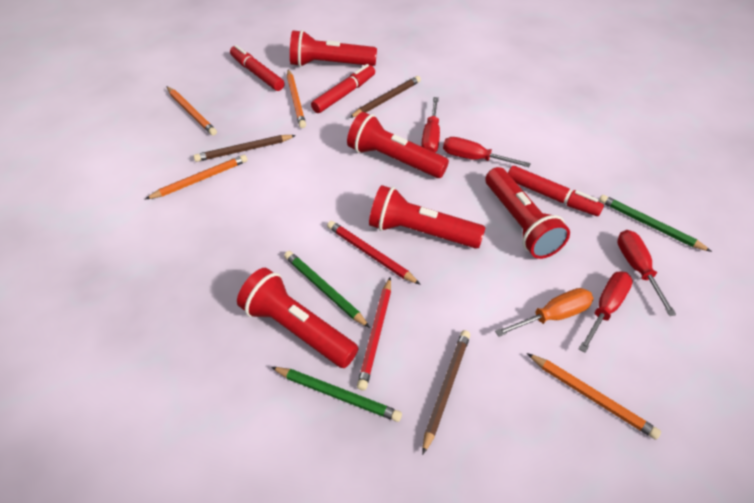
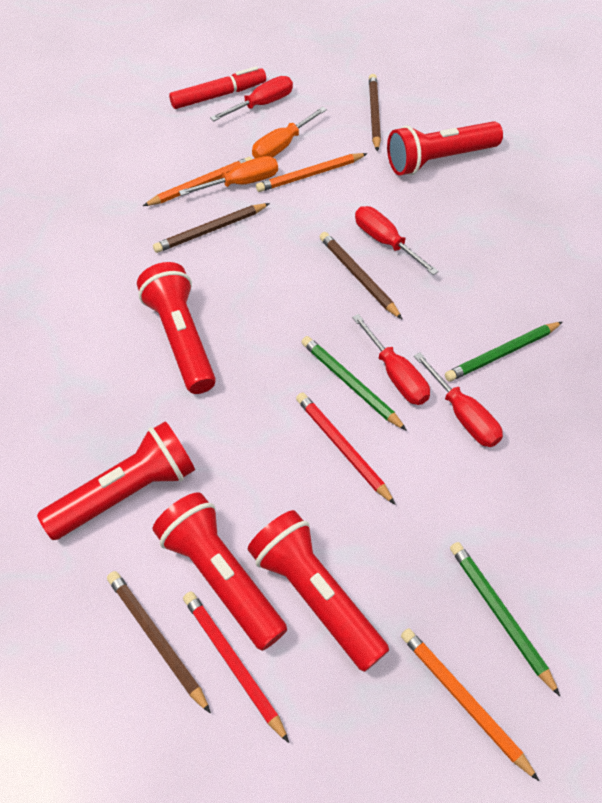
brown pencil: [193,135,296,162] [349,76,421,118] [422,330,471,455] = 3 -> [107,571,211,713] [153,203,270,253] [320,232,403,320] [369,74,381,152] = 4
orange pencil: [146,155,248,199] [166,86,217,136] [287,69,306,128] [527,353,661,440] = 4 -> [143,157,252,206] [256,153,368,192] [401,628,539,781] = 3
orange screwdriver: [495,288,594,337] = 1 -> [179,156,278,196] [252,106,327,158] = 2
red marker: [230,45,285,91] [311,64,375,113] [508,166,604,216] = 3 -> [169,66,266,109] = 1

